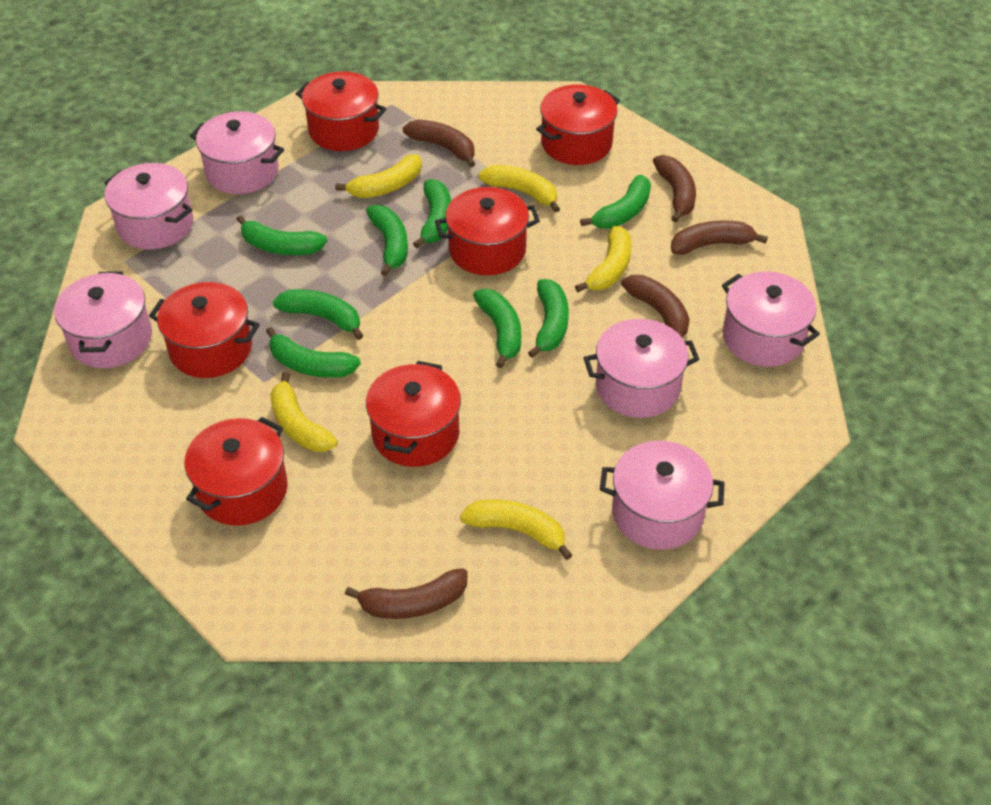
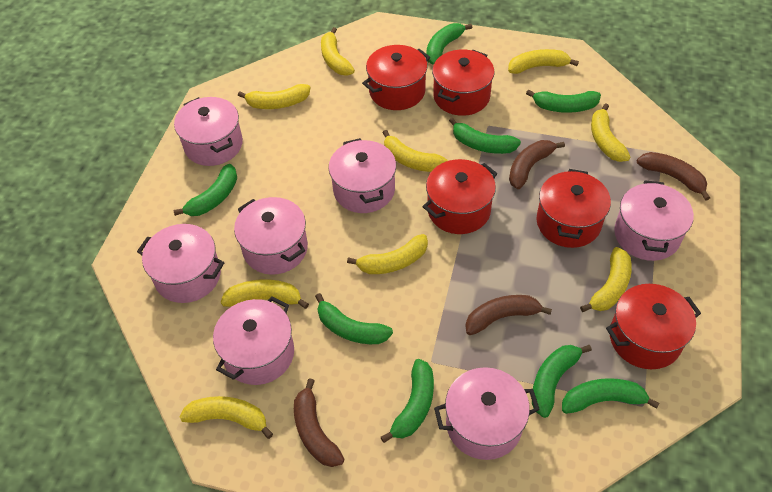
brown banana: [345,568,468,619] [403,119,475,167] [621,275,690,337] [653,155,696,222] [671,220,768,255] = 5 -> [294,378,344,467] [465,295,552,335] [509,140,565,189] [637,152,710,201] = 4
pink pot: [54,271,152,368] [104,163,193,250] [190,111,284,194] [584,319,699,418] [600,441,724,550] [722,271,820,367] = 6 -> [137,224,224,303] [174,97,243,166] [213,297,294,385] [234,197,308,275] [329,138,396,213] [434,367,540,460] [614,180,694,261] = 7
red pot: [149,282,260,378] [185,417,288,526] [296,72,387,151] [366,361,461,467] [435,187,540,275] [536,84,620,165] = 6 -> [362,45,430,110] [423,159,497,234] [432,49,495,116] [537,169,611,248] [606,284,701,369] = 5
yellow banana: [270,372,338,452] [335,154,422,198] [460,499,572,560] [478,165,560,213] [575,226,631,292] = 5 -> [180,396,273,439] [221,279,309,309] [238,84,310,109] [321,27,355,76] [347,234,428,274] [383,130,448,172] [508,49,579,74] [580,247,632,312] [591,103,631,162] = 9

